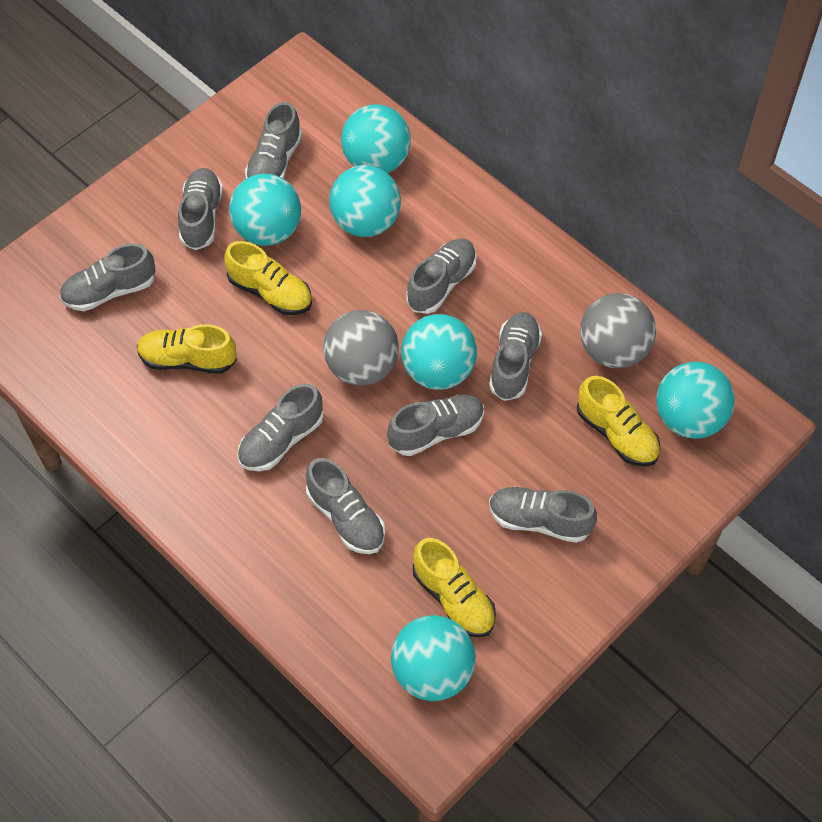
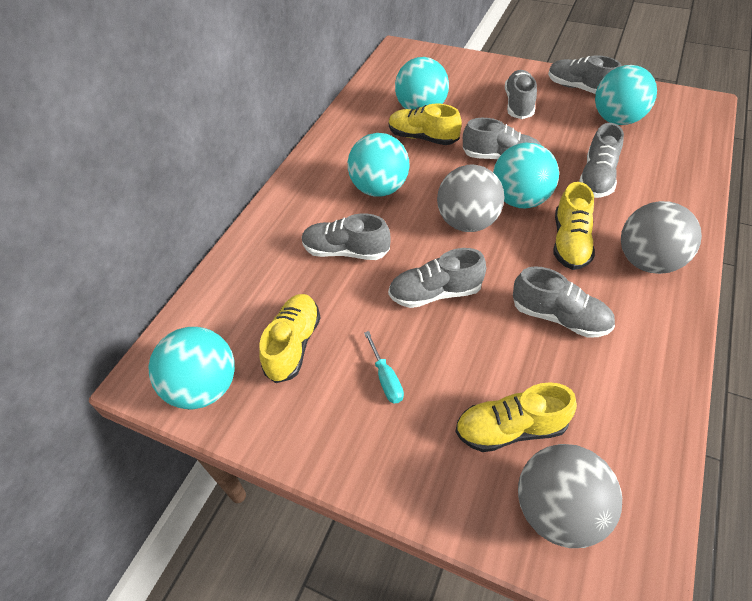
grey ball: [323,310,399,386] [580,293,656,368] = 2 -> [437,165,504,232] [518,444,622,548] [621,201,702,274] = 3
grey shoe: [59,244,155,311] [178,168,223,250] [237,384,324,471] [245,102,302,179] [306,458,385,554] [387,395,484,456] [406,238,477,314] [489,312,542,401] [489,487,597,543] = 9 -> [302,214,391,260] [388,248,486,308] [463,118,541,159] [505,70,537,119] [513,266,615,338] [548,55,622,94] [579,123,624,198] = 7
turquoise ball: [229,173,301,246] [329,165,401,237] [341,104,411,173] [391,615,476,701] [401,314,477,390] [656,362,735,439] = 6 -> [148,327,235,409] [348,133,409,197] [395,57,449,110] [493,142,559,208] [595,65,657,125] = 5
turquoise screwdriver: none = 0 -> [364,331,404,403] = 1

